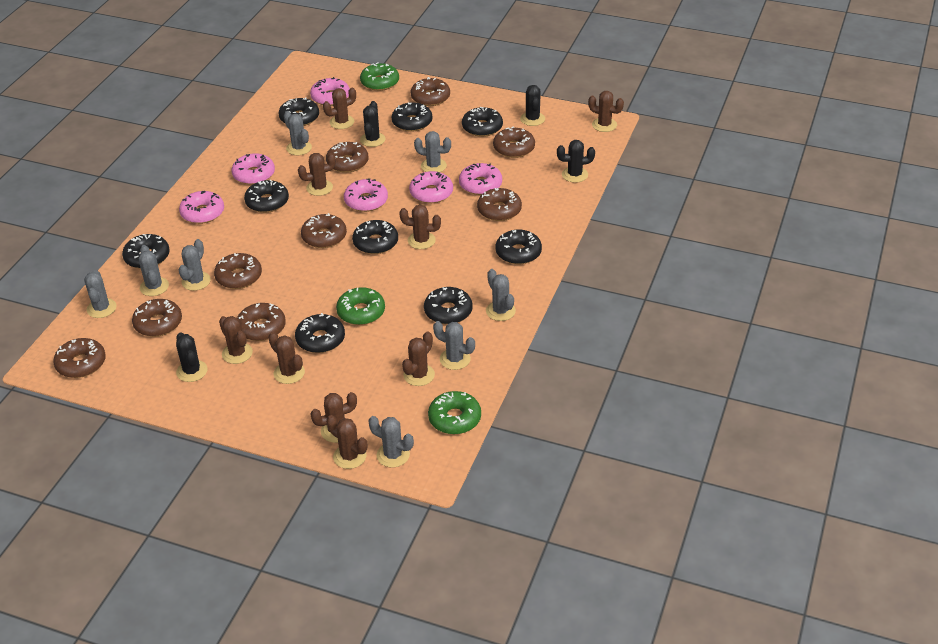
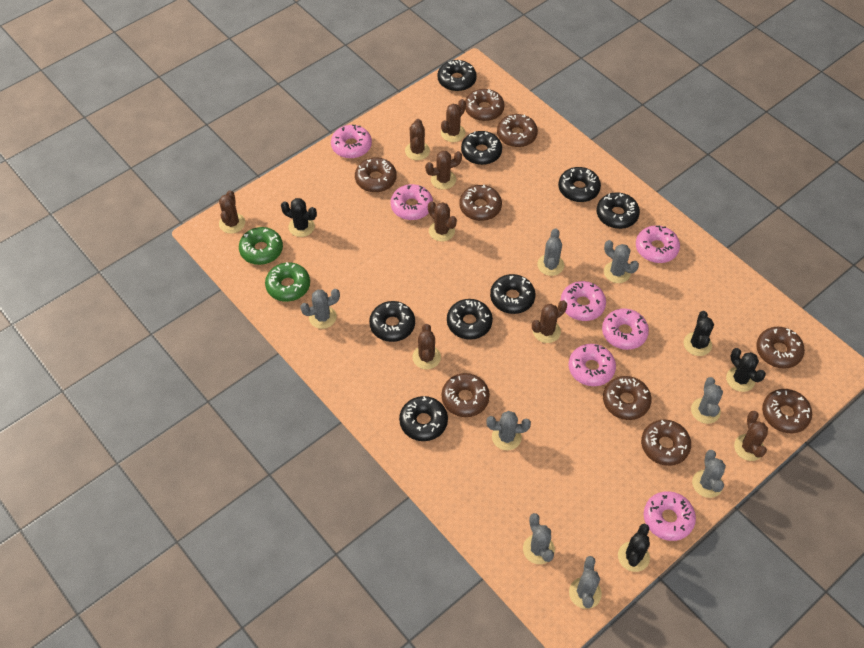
black donut: [122,234,170,269] [244,180,289,213] [278,97,319,126] [295,313,345,353] [352,220,398,254] [392,102,432,132] [424,287,473,324] [462,107,503,137] [496,230,542,264] = 9 -> [369,301,415,342] [399,396,448,441] [438,60,477,91] [447,299,493,340] [461,131,502,165] [490,274,535,314] [558,167,601,202] [596,192,640,229] = 8
brown cactus: [219,316,253,364] [268,332,305,384] [298,153,336,196] [311,392,357,443] [323,88,356,129] [326,415,367,469] [399,205,441,249] [402,332,435,386] [588,91,624,132] = 9 -> [219,190,245,234] [405,119,430,160] [412,324,441,369] [425,151,462,189] [428,201,457,242] [441,99,466,142] [532,300,567,343] [734,411,768,461] = 8
green donut: [336,287,385,325] [360,62,399,91] [428,391,481,434] = 3 -> [239,227,283,265] [265,262,310,302] = 2
pink donut: [179,191,224,224] [232,153,275,185] [310,77,350,106] [344,179,388,212] [409,171,453,203] [459,163,502,195] = 6 -> [331,125,372,158] [391,184,433,220] [560,281,606,321] [569,344,616,386] [602,309,649,350] [636,225,680,263] [644,491,696,541] = 7

